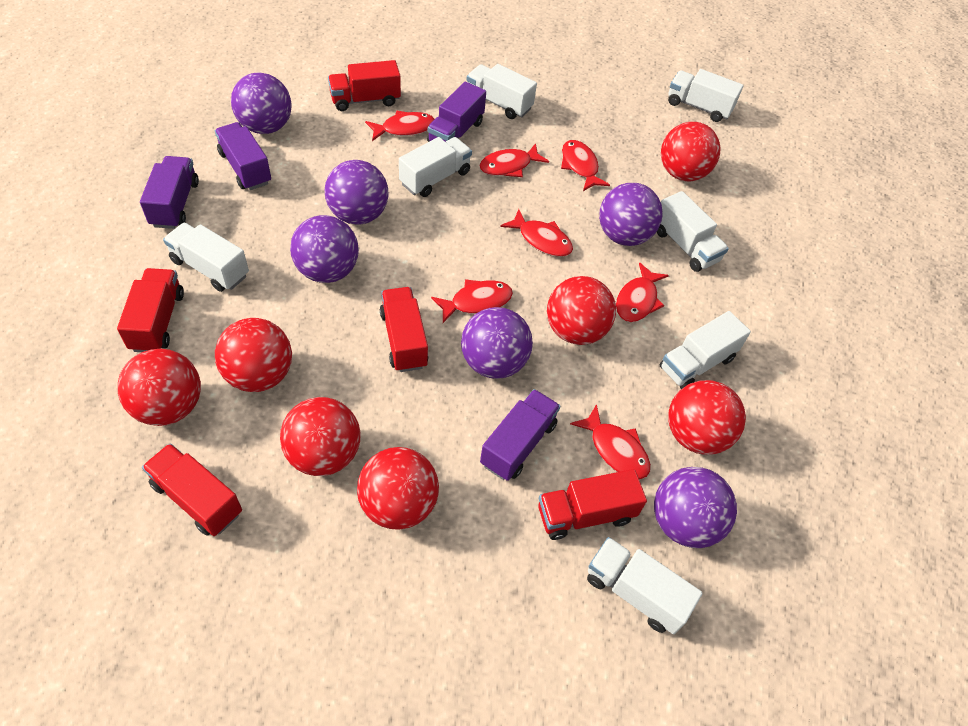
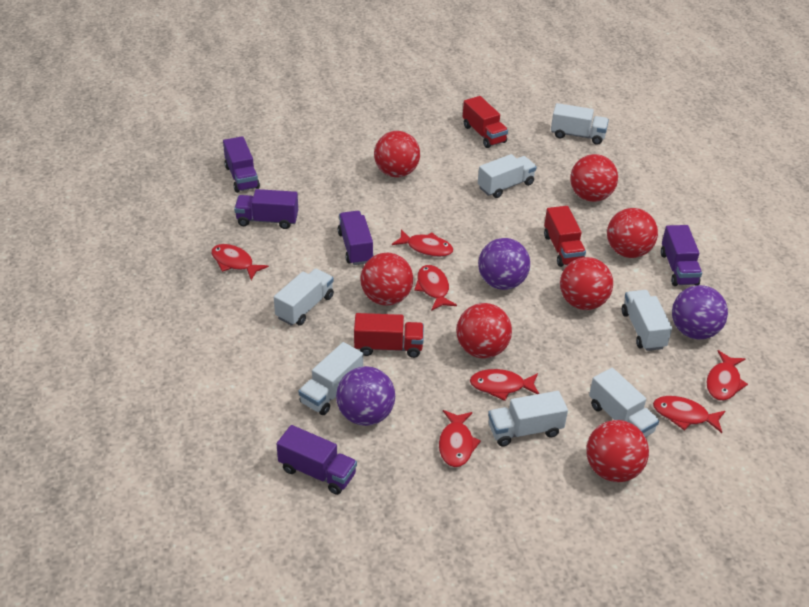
purple ball: [231,73,292,134] [290,215,359,283] [325,160,389,225] [461,307,533,379] [599,183,663,246] [654,467,737,548] = 6 -> [336,366,395,426] [478,238,530,290] [672,285,728,339] = 3
purple truck: [140,156,199,229] [215,122,271,190] [427,82,486,142] [480,389,561,481] = 4 -> [223,136,260,193] [234,189,298,229] [277,425,357,495] [338,211,374,265] [661,225,702,286] = 5
red truck: [117,268,184,352] [142,443,242,536] [328,60,401,111] [380,287,428,372] [538,469,647,540] = 5 -> [354,313,424,358] [463,96,508,148] [544,206,586,267] = 3

